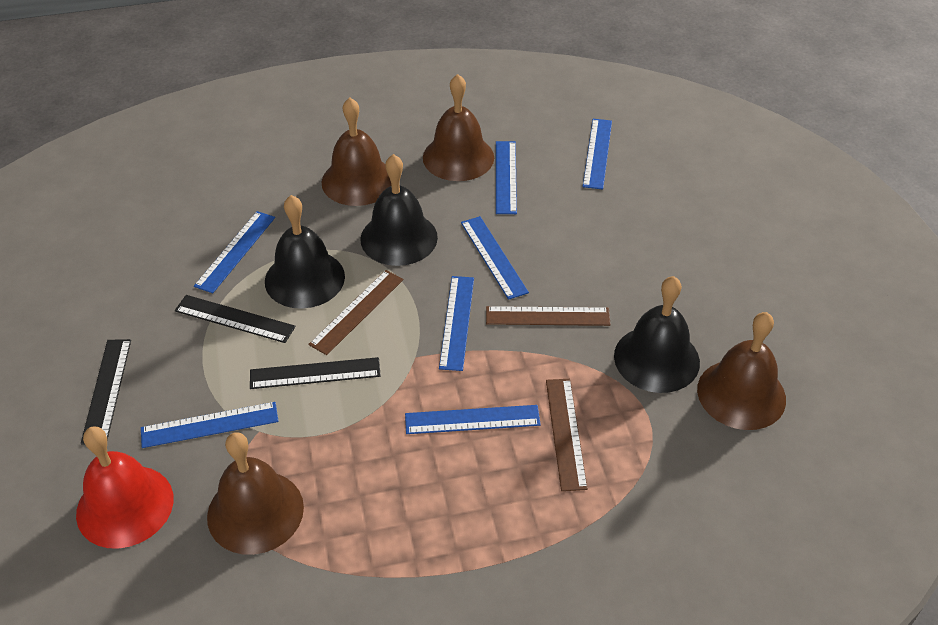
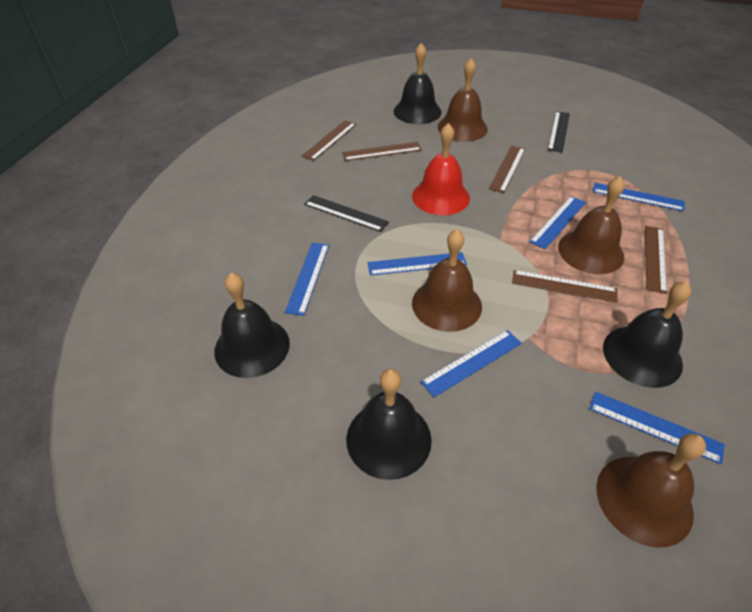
black bell: [265,195,345,309] [361,154,438,266] [614,276,700,393] = 3 -> [214,272,290,378] [346,369,432,480] [394,43,442,124] [603,281,691,388] = 4
black ruler: [81,339,131,444] [175,295,296,343] [250,357,381,389] = 3 -> [304,195,389,232] [548,111,570,153] = 2
blue ruler: [141,402,279,448] [194,211,275,293] [405,405,541,434] [439,276,474,371] [461,216,529,300] [496,141,517,214] [583,119,612,189] = 7 -> [285,243,329,316] [367,252,467,276] [421,330,522,397] [529,196,586,249] [589,391,725,464] [593,183,685,211] = 6
brown ruler: [308,270,403,355] [486,306,611,326] [546,379,588,491] = 3 -> [302,120,356,161] [342,142,422,161] [489,146,525,193] [512,270,618,303] [645,226,667,294] = 5

